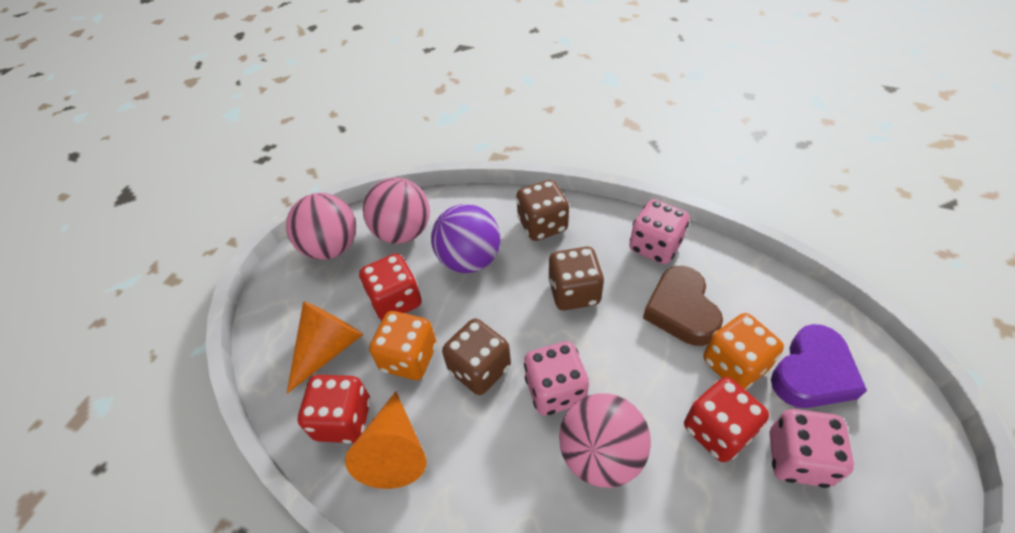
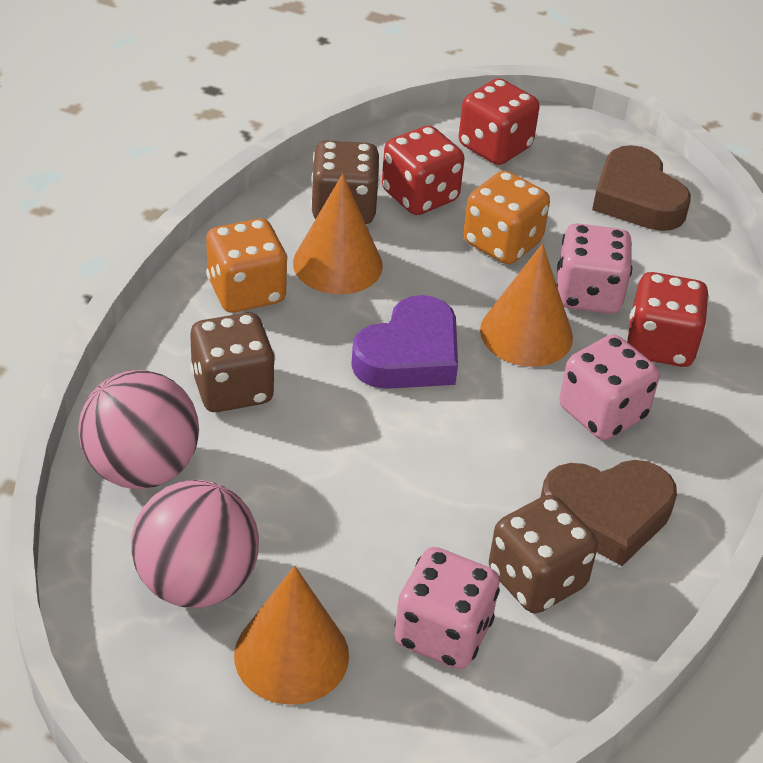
brown heart: [643,266,723,346] = 1 -> [541,460,677,566] [592,145,691,231] = 2
orange cone: [287,301,363,393] [345,391,427,489] = 2 -> [234,566,349,705] [293,174,383,294] [480,244,573,367] = 3
pink ball: [286,193,356,260] [363,178,430,244] [559,393,651,488] = 3 -> [78,370,199,489] [131,480,259,608] = 2
purple ball: [431,204,501,273] = 1 -> none = 0

